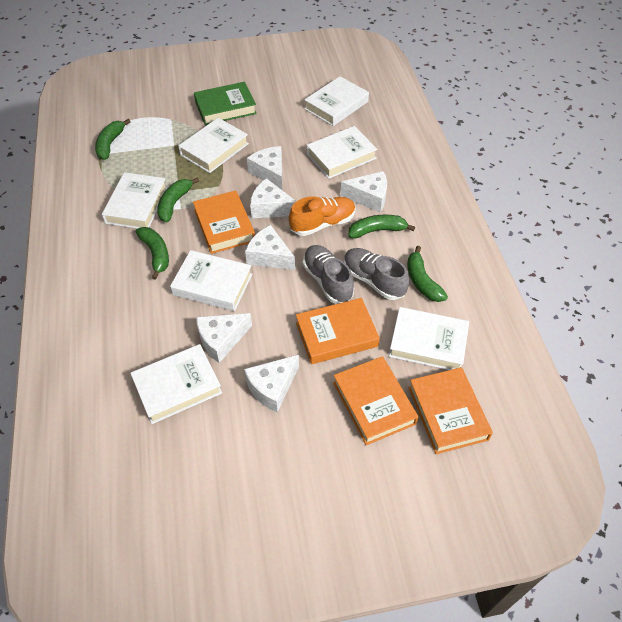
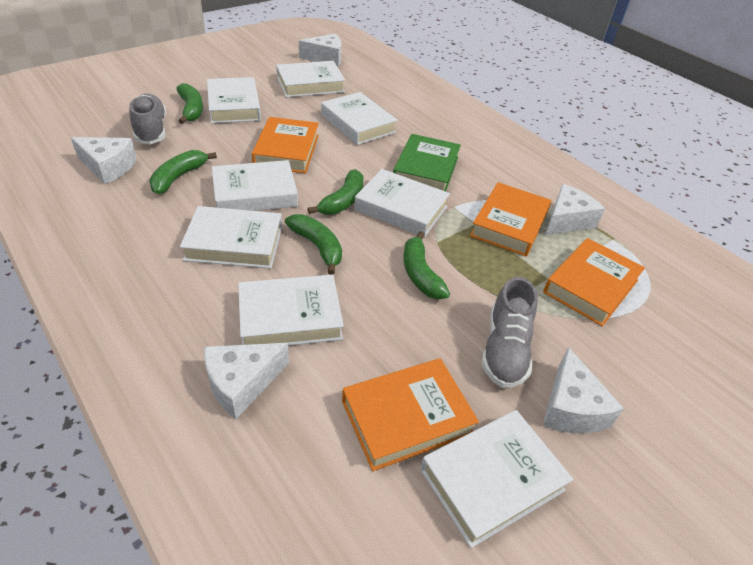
orange shoe: [289,196,356,236] = 1 -> none = 0
white book: [102,172,168,229] [130,344,222,424] [170,250,252,311] [178,118,249,173] [304,76,369,126] [307,126,377,179] [389,307,469,370] = 7 -> [180,206,282,269] [207,77,261,123] [212,160,298,211] [238,275,344,346] [276,61,345,97] [321,92,398,145] [354,169,450,237] [420,410,573,548] = 8
white cheese: [196,313,252,363] [244,355,299,413] [245,225,295,270] [247,146,282,190] [250,178,296,218] [340,171,387,212] = 6 -> [71,137,137,184] [204,343,289,419] [299,34,341,66] [543,347,624,433] [545,184,605,235] = 5

